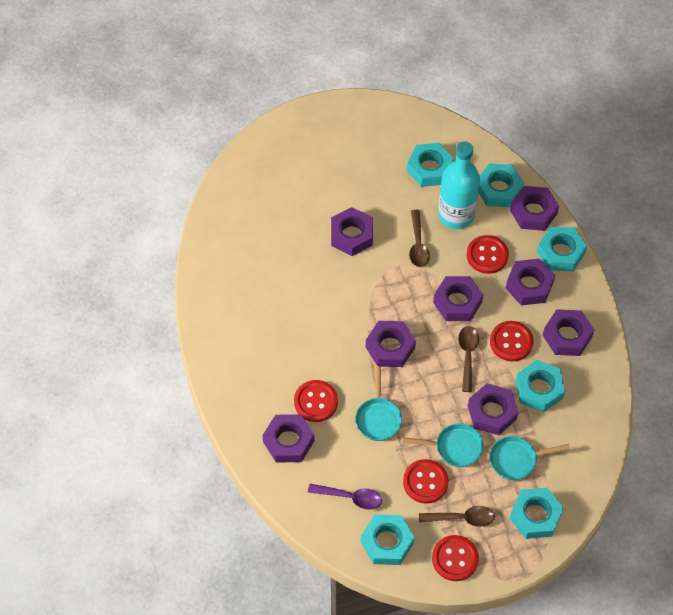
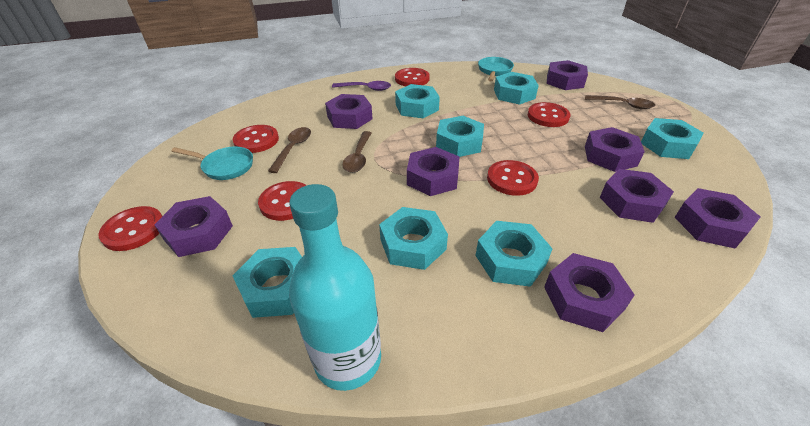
red button: [294,380,338,422] [403,459,449,504] [432,535,479,581] [467,235,509,274] [490,321,534,362] = 5 -> [98,206,162,251] [233,125,279,153] [258,181,307,221] [395,68,430,86] [487,160,539,196] [528,102,570,127] = 6
turquoise nut: [361,514,415,565] [407,143,454,187] [478,163,524,207] [509,488,563,539] [516,360,565,412] [537,227,587,272] = 6 -> [233,247,302,318] [379,207,448,270] [395,84,440,118] [436,116,484,157] [475,221,553,287] [494,72,539,105] [641,118,704,159] = 7
turquoise pan: [355,366,402,441] [403,423,484,467] [490,436,570,480] = 3 -> [171,147,253,180] [478,57,514,81] = 2

